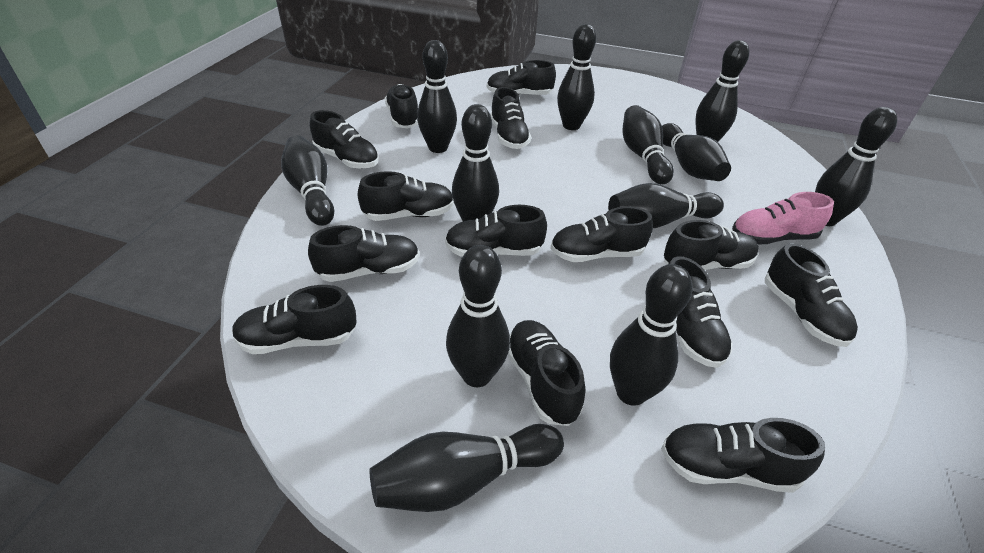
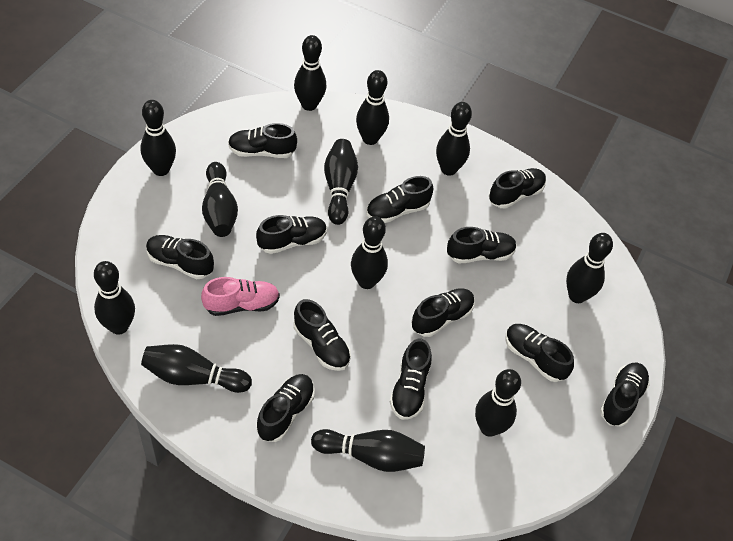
black shoe: [232,285,357,354] [308,225,420,282] [310,110,379,169] [358,171,454,221] [385,84,418,128] [445,205,547,257] [487,60,556,95] [490,87,531,149] [508,320,585,426] [550,207,653,262] [661,418,825,493] [664,220,759,270] [668,256,733,368] [765,243,858,347] = 14 -> [146,235,214,279] [228,123,297,158] [256,215,327,254] [256,374,315,442] [294,299,351,371] [366,176,433,223] [390,339,432,420] [411,288,475,337] [447,227,517,264] [489,168,546,209] [505,324,574,382] [600,363,650,427] = 12

